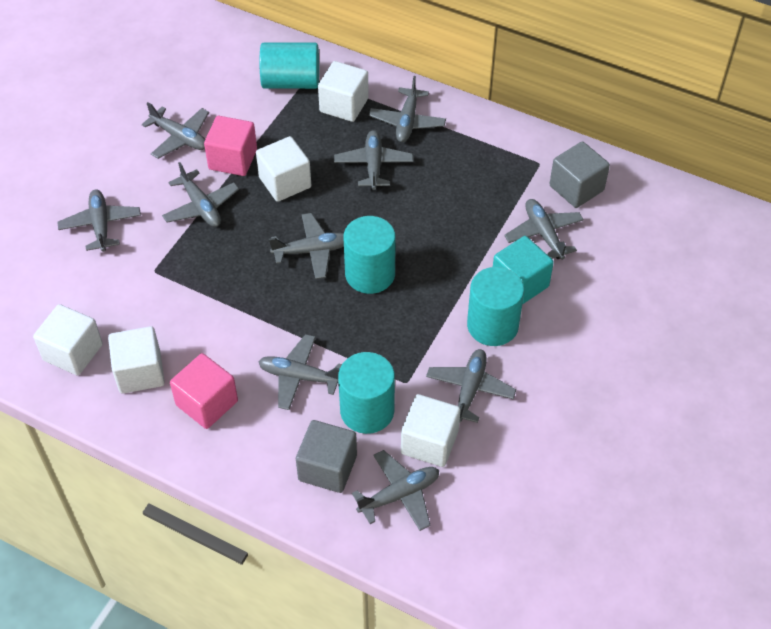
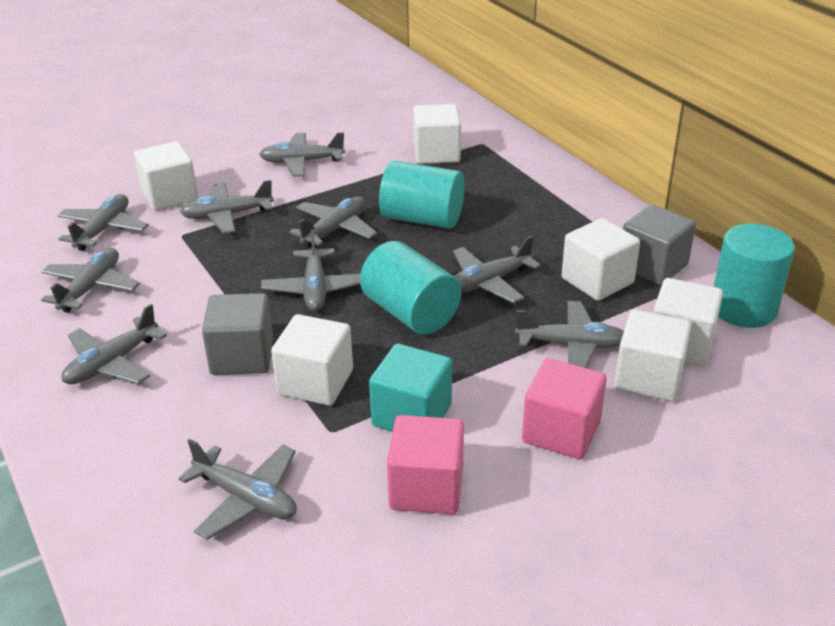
turquoise cylinder: [260,43,319,89] [338,352,395,434] [343,216,396,294] [467,267,524,346] = 4 -> [360,241,461,335] [379,161,465,229] [714,224,795,328] = 3
white cube: [33,304,103,375] [108,326,165,394] [256,136,311,202] [318,61,369,122] [401,394,461,467] = 5 -> [134,141,198,211] [271,314,353,406] [413,104,461,164] [562,218,640,301] [614,310,692,401] [653,278,723,366] = 6

